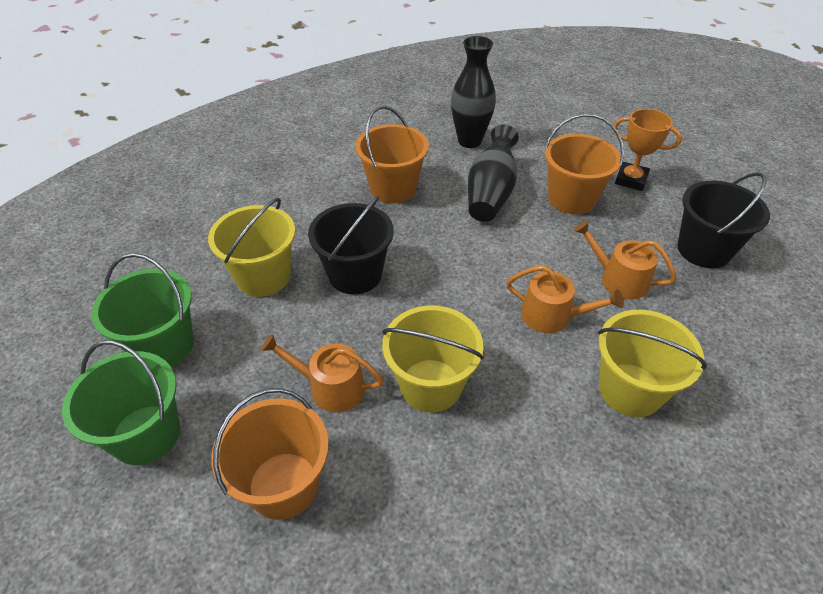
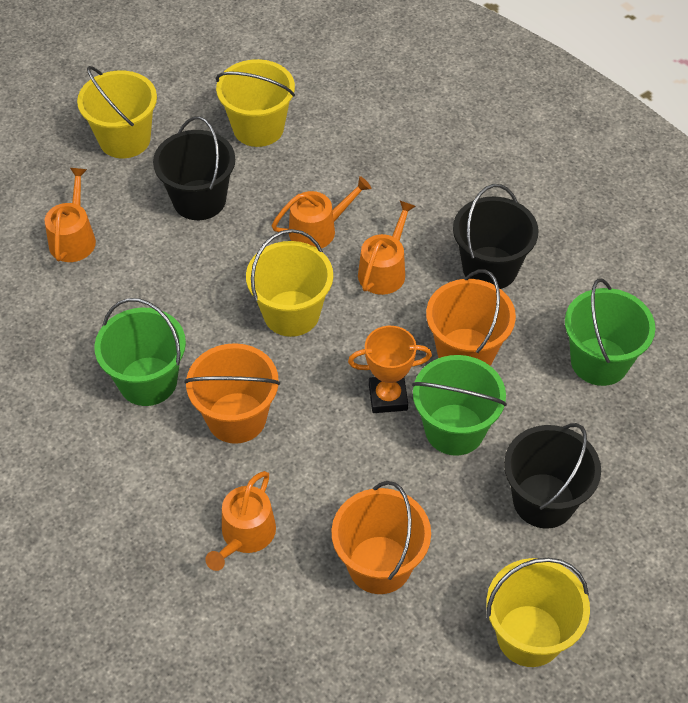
black bucket: [308,196,394,294] [677,172,770,268] = 2 -> [153,117,235,220] [453,184,538,289] [504,423,601,528] = 3
black vase: [451,36,496,148] [468,125,519,222] = 2 -> none = 0
green bucket: [62,340,180,465] [91,253,194,367] = 2 -> [94,298,186,406] [412,355,507,456] [565,278,655,386] = 3
orange watering can: [261,334,384,413] [506,265,624,333] [574,220,677,300] = 3 -> [45,168,96,262] [205,471,276,571] [272,176,371,249] [358,201,416,295] = 4
yellow bucket: [208,198,295,297] [382,306,484,413] [598,310,707,417] = 3 -> [77,66,157,158] [216,59,295,147] [246,229,333,337] [486,558,590,667] = 4

